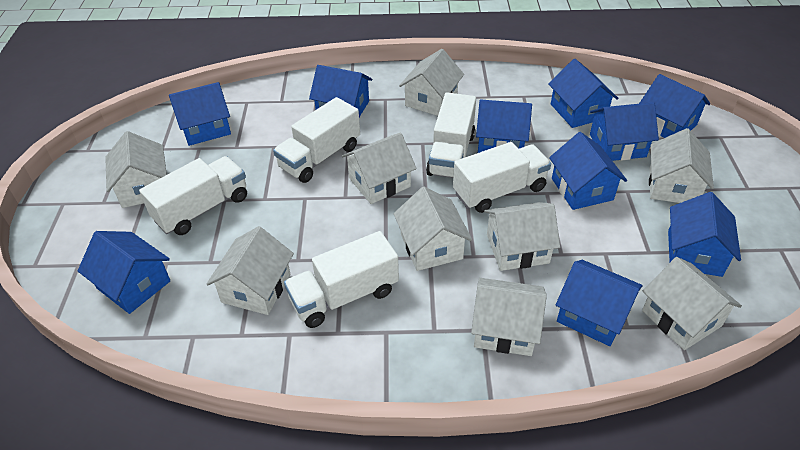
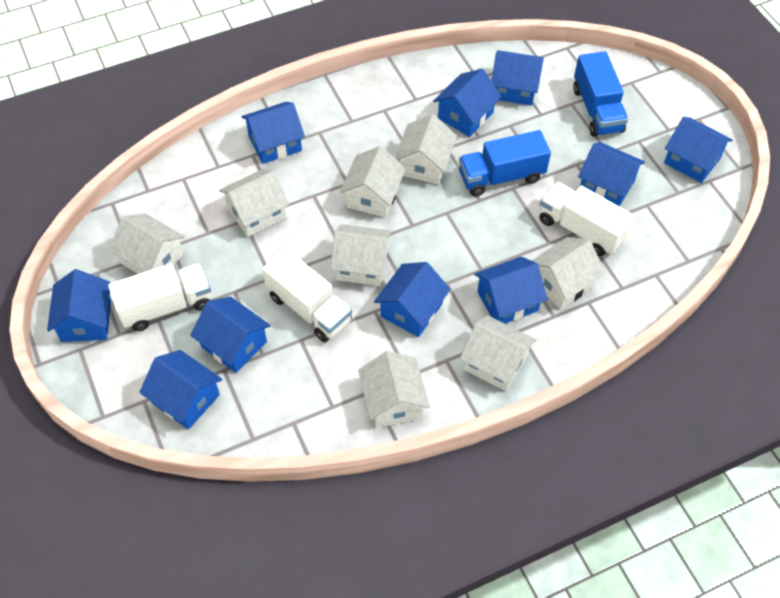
blue truck: none = 0 -> [459,130,551,197] [573,51,628,137] = 2
white house: [105,131,167,208] [207,226,294,315] [342,132,417,204] [394,187,472,271] [399,49,464,116] [471,278,547,356] [484,202,560,271] [642,257,742,350] [649,128,714,203] = 9 -> [109,213,185,274] [219,169,289,237] [330,224,392,286] [340,146,406,218] [358,351,430,428] [395,114,457,184] [460,315,536,391] [532,237,605,310] = 8
white truck: [139,156,247,235] [273,97,360,183] [284,231,399,328] [426,92,476,178] [453,142,551,213] = 5 -> [108,263,211,331] [263,249,352,342] [539,182,635,256] = 3

